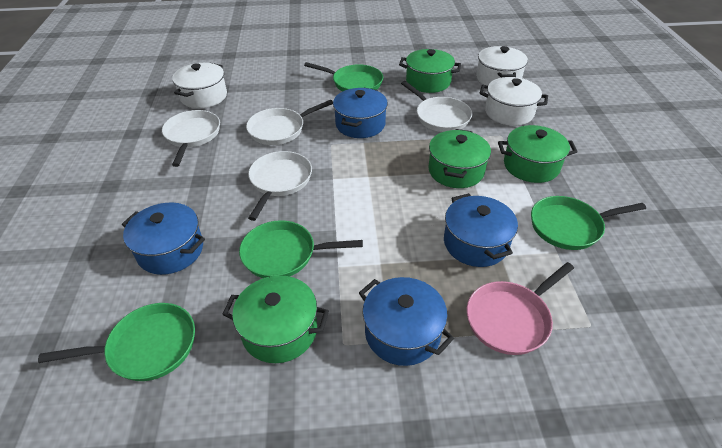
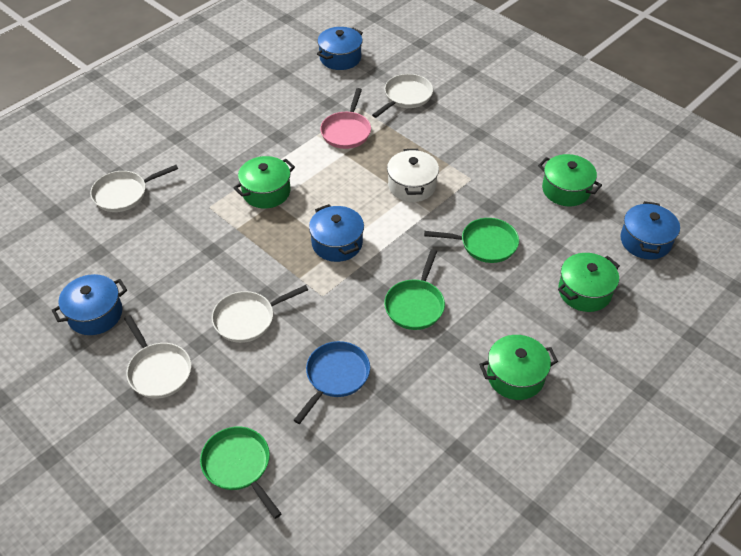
blue pan: none = 0 -> [294,341,370,424] = 1
green pan: [38,303,195,381] [239,220,363,278] [304,62,383,92] [531,196,646,250] = 4 -> [200,426,281,519] [384,249,445,330] [424,218,519,263] = 3
white pot: [172,63,227,108] [476,46,528,86] [479,77,548,126] = 3 -> [387,149,439,202] = 1

